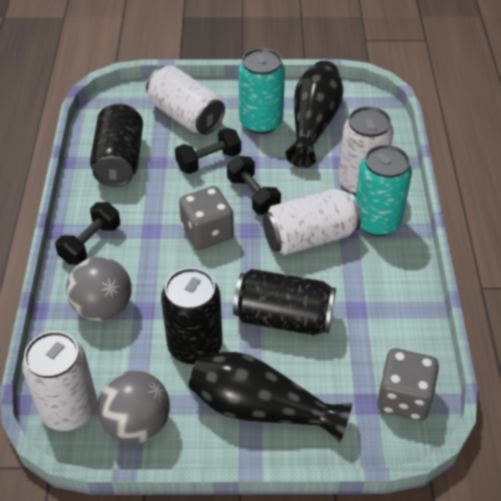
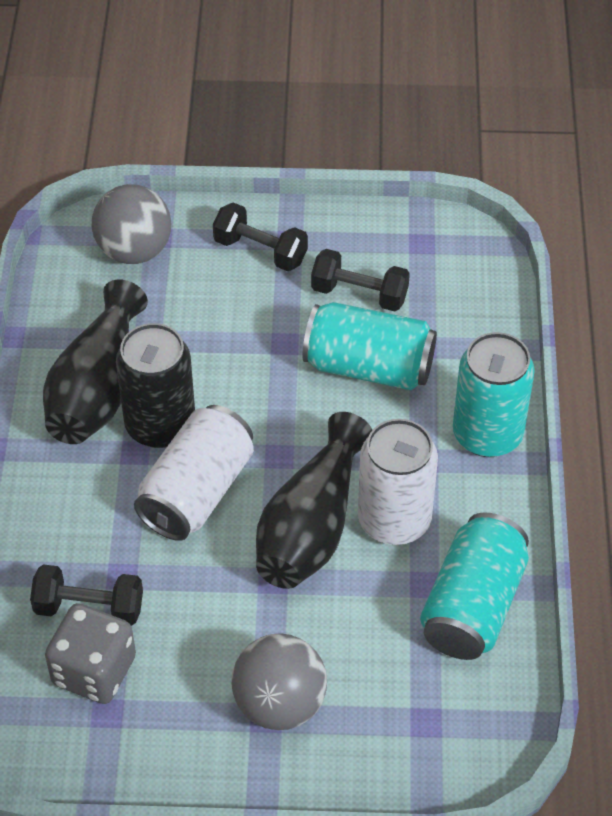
black can: [90,103,143,187] [161,268,223,365] [233,269,336,335] = 3 -> [116,323,195,448] = 1
grey dice: [179,186,234,250] [377,348,439,421] = 2 -> [45,603,136,704] = 1
turquoise can: [238,48,285,134] [355,145,412,236] = 2 -> [303,302,437,390] [420,512,529,660] [453,332,535,457] = 3
white can: [22,331,97,431] [146,65,225,135] [263,189,361,255] [338,106,394,195] = 4 -> [134,405,254,541] [358,419,438,545] = 2

